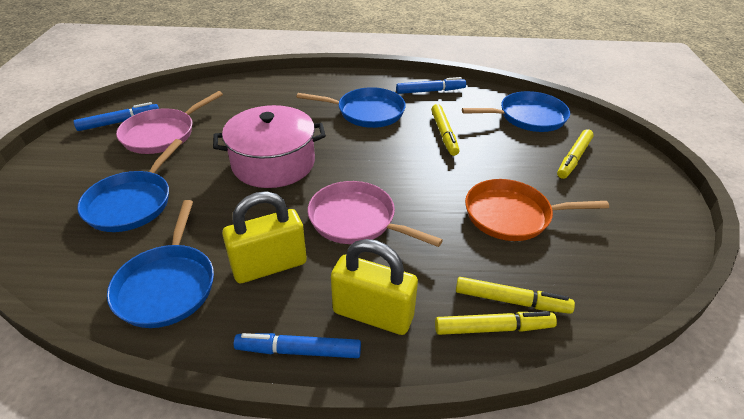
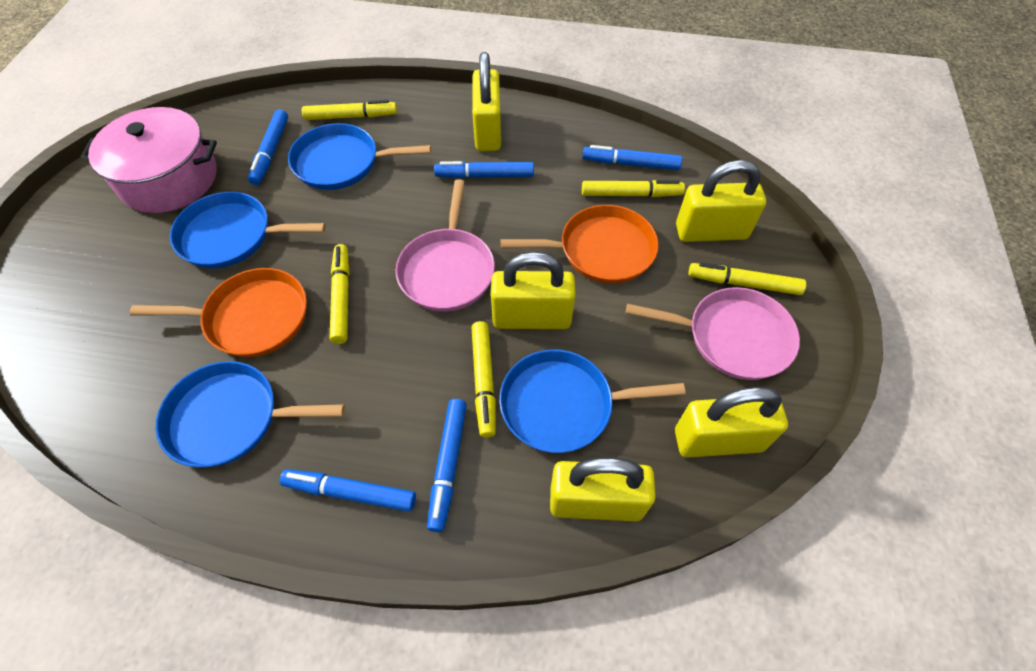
blue marker: [74,102,159,131] [234,333,361,358] [396,77,466,94] = 3 -> [248,109,288,185] [280,469,416,512] [427,399,467,532] [434,161,534,178] [582,145,682,170] = 5
orange pan: [465,179,609,241] = 1 -> [130,268,307,357] [501,205,659,284] = 2
yellow marker: [431,104,459,156] [435,311,557,335] [456,277,575,314] [557,129,594,179] = 4 -> [302,100,397,120] [330,244,350,344] [472,321,496,438] [582,180,685,197] [688,263,806,295] = 5
yellow padlock: [222,191,307,283] [331,239,418,335] = 2 -> [472,52,501,151] [491,252,576,329] [550,458,656,521] [675,387,788,458] [676,160,766,242] = 5

